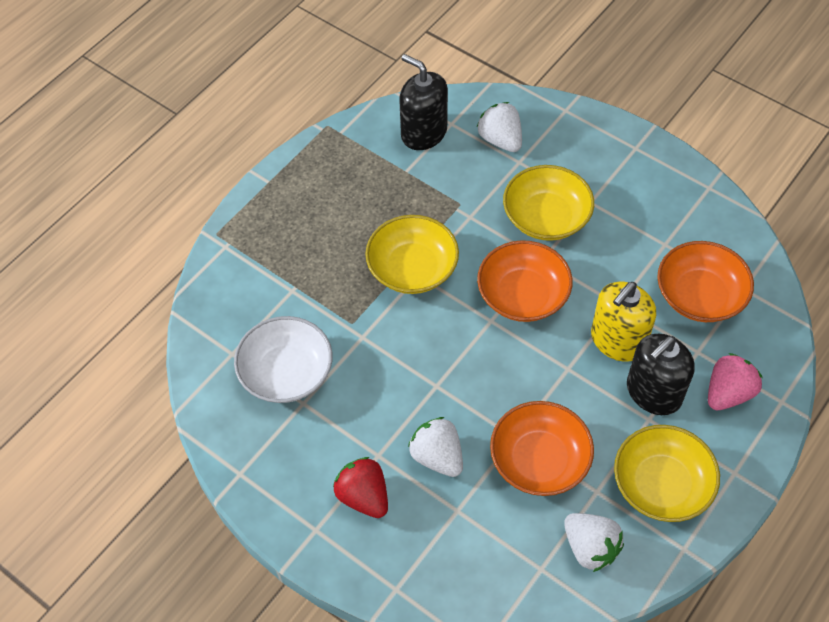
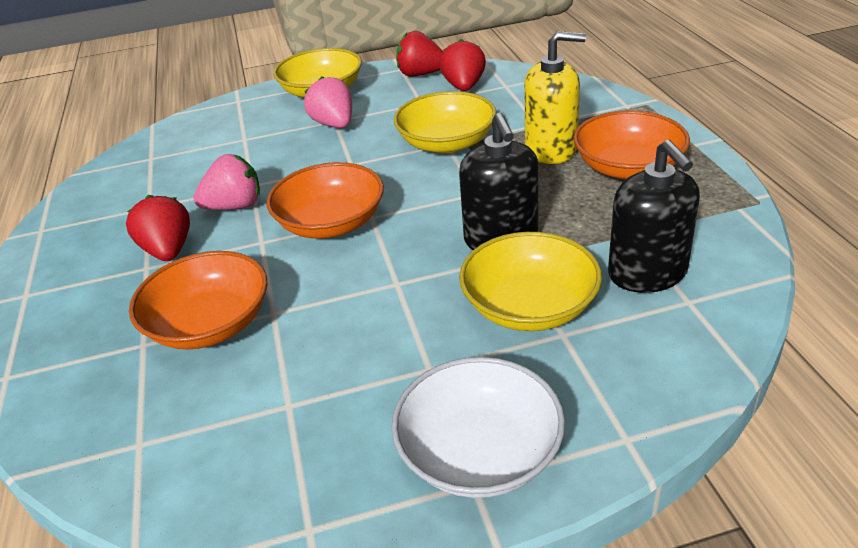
pink strawberry: [708,353,762,410] = 1 -> [193,154,260,210] [304,76,352,128] = 2
red strawberry: [333,457,388,518] = 1 -> [126,195,190,261] [396,31,443,77] [439,39,486,91] = 3
white strawberry: [408,417,463,477] [477,102,522,152] [564,513,624,572] = 3 -> none = 0

